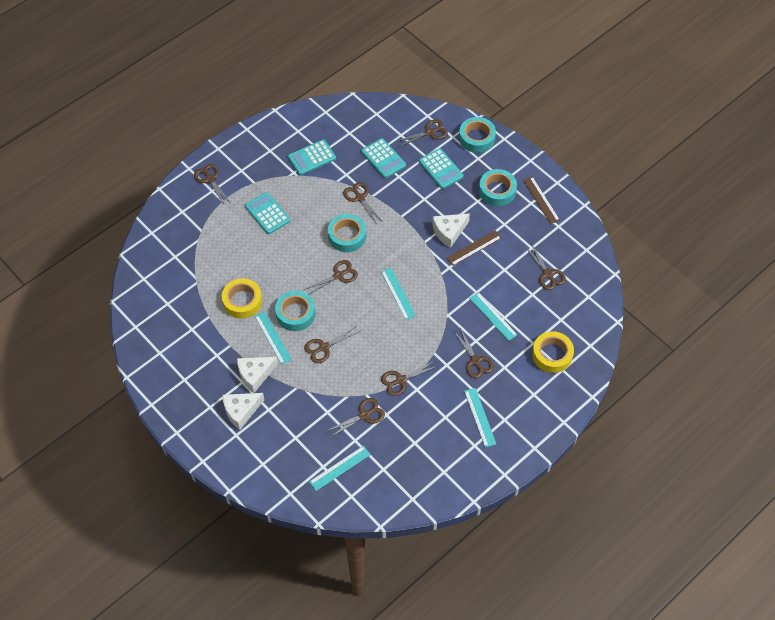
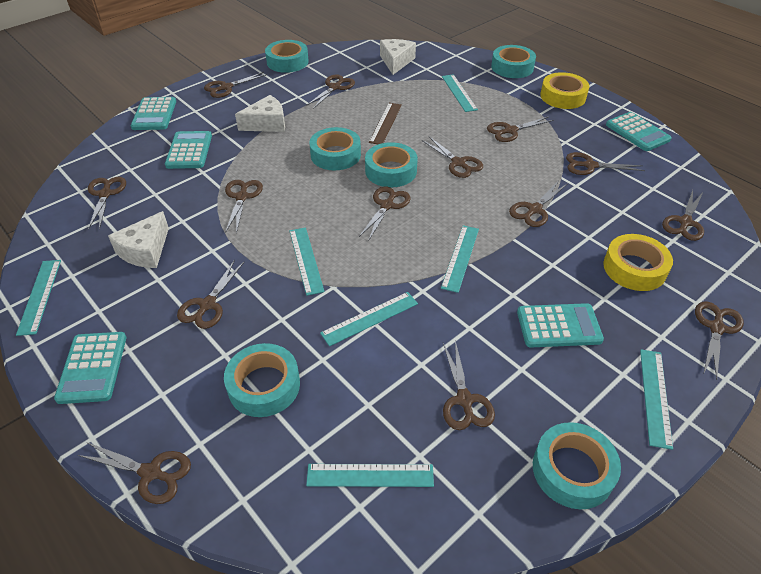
brown ruler: [447,230,502,266] [523,177,560,224] = 2 -> [369,103,402,144] = 1
brown scissors: [194,164,230,206] [304,260,358,295] [304,326,360,363] [327,398,385,437] [343,182,383,224] [381,360,438,396] [395,119,448,147] [454,328,494,378] [526,244,566,290] = 9 -> [78,442,191,504] [88,177,126,230] [177,260,244,329] [204,72,267,98] [225,180,263,234] [306,74,355,109] [359,187,411,241] [422,137,483,178] [443,341,495,430] [487,116,554,142] [509,182,567,227] [566,152,645,175] [662,190,704,241] [695,301,744,380] = 14
turquoise calculator: [245,192,290,234] [288,140,336,175] [361,138,406,178] [419,148,464,189] = 4 -> [54,332,126,404] [131,97,176,130] [165,131,212,169] [517,303,604,347] [606,112,672,151] = 5
turquoise ruler: [255,312,292,365] [309,446,371,491] [381,268,416,320] [464,388,496,448] [470,292,517,341] = 5 -> [16,260,61,336] [289,227,325,296] [306,464,434,487] [320,292,418,346] [441,225,479,293] [442,74,478,112] [640,349,673,450] = 7
turquoise tape: [275,291,315,331] [328,214,366,252] [459,117,496,153] [479,169,517,206] = 4 -> [224,343,300,417] [265,40,309,73] [309,127,361,170] [365,142,418,187] [491,45,536,78] [533,422,621,509] = 6

